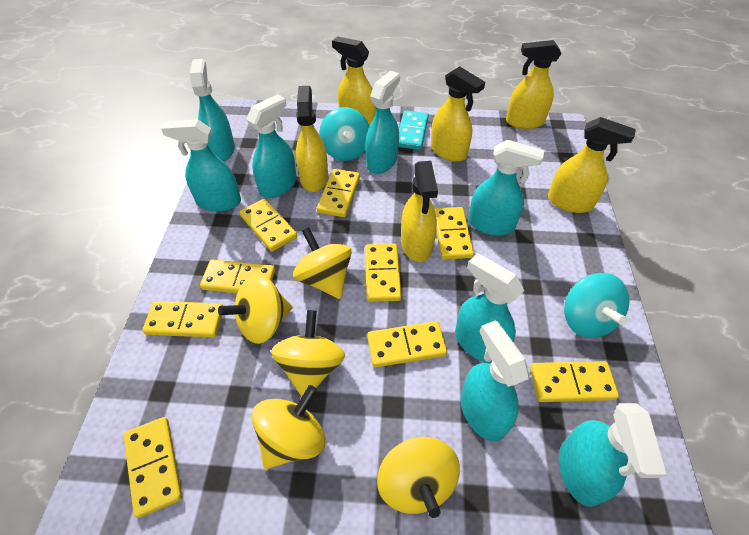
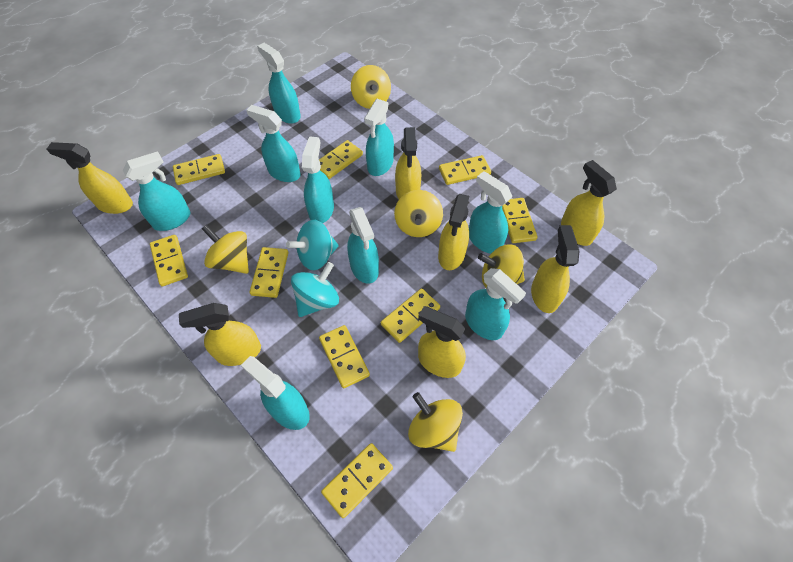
turquoise domino: [399,110,429,150] = 1 -> none = 0
turquoise spray bottle: [161,119,241,212] [190,59,235,161] [246,94,297,198] [365,71,400,174] [455,253,524,364] [461,320,529,442] [468,140,544,236] [559,403,666,507] = 8 -> [123,151,190,231] [241,356,310,430] [246,105,301,182] [257,43,301,124] [302,136,334,223] [347,207,379,284] [364,99,394,176] [465,268,526,340] [469,171,512,254] = 9
yellow spray bottle: [296,86,328,192] [332,36,376,126] [401,161,438,262] [431,66,485,162] [506,40,562,129] [548,117,636,213] = 6 -> [47,142,133,214] [179,303,261,366] [395,127,421,199] [418,306,466,378] [438,194,469,270] [531,225,579,313] [561,160,617,246] = 7

